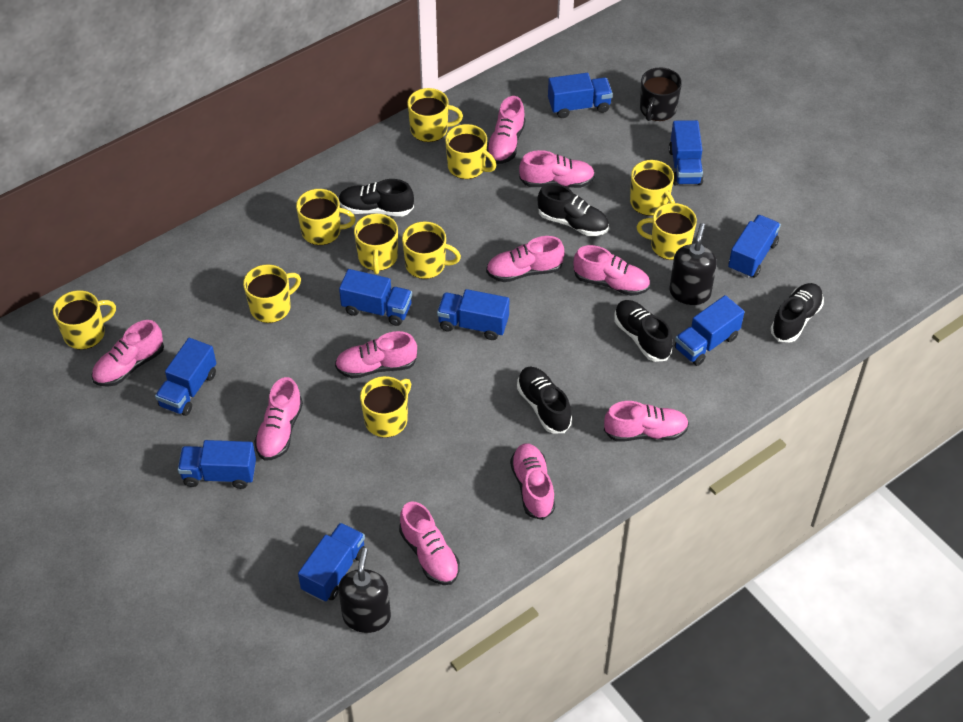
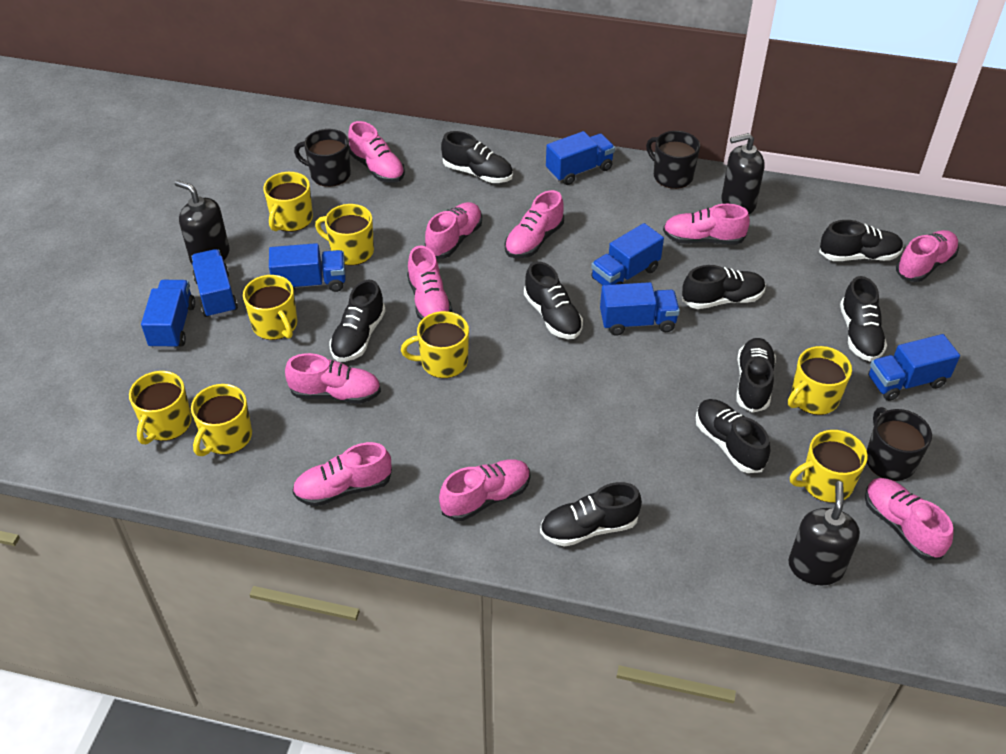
black mug: [640,68,682,121] = 1 -> [294,129,351,187] [646,131,700,189] [867,407,932,481] = 3
black shoe: [338,179,414,216] [517,366,572,433] [538,184,609,236] [614,300,673,362] [770,283,824,343] = 5 -> [329,280,386,362] [441,131,513,183] [524,261,583,339] [540,482,642,547] [682,265,766,309] [696,399,770,473] [737,338,776,413] [819,220,904,261] [840,276,887,361] = 9
black soap dispenser: [338,548,391,633] [669,223,717,305] = 2 -> [174,180,230,264] [721,133,765,214] [789,481,860,585] = 3
blue truck: [155,338,216,416] [178,440,256,489] [298,523,366,602] [339,269,412,326] [437,289,510,340] [548,73,613,118] [669,120,704,185] [675,295,744,366] [728,215,781,278] = 9 -> [141,280,195,349] [191,249,238,318] [269,243,346,292] [546,131,615,185] [591,223,664,286] [600,282,680,336] [868,334,960,401] = 7
yellow mug: [53,290,116,350] [243,265,301,323] [296,189,356,245] [354,214,398,274] [360,376,411,437] [402,221,461,279] [407,88,463,142] [445,124,496,179] [630,160,675,216] [637,203,697,260] = 10 -> [129,371,192,444] [191,384,252,456] [243,275,297,340] [263,172,313,232] [315,204,374,265] [401,311,469,378] [788,346,852,415] [790,430,868,503] = 8

